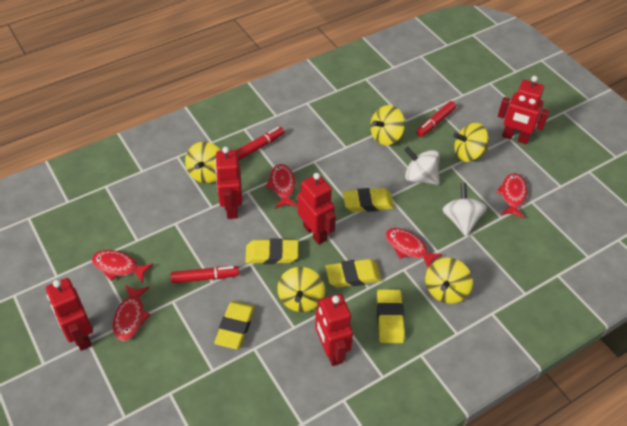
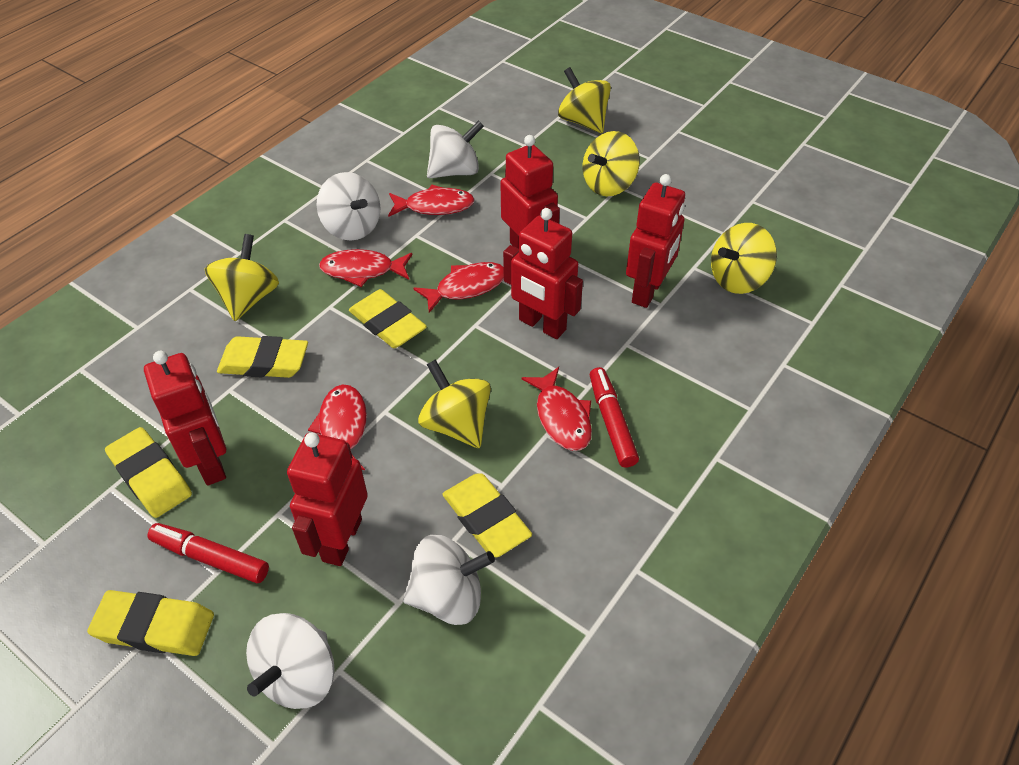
red marker: [171,266,239,283] [236,127,284,161] [416,101,456,137] = 3 -> [147,523,269,583] [590,367,639,468] = 2
white spinning top: [404,147,440,185] [442,183,487,236] = 2 -> [246,613,335,709] [317,172,380,241] [403,535,495,625] [427,120,484,178] = 4

